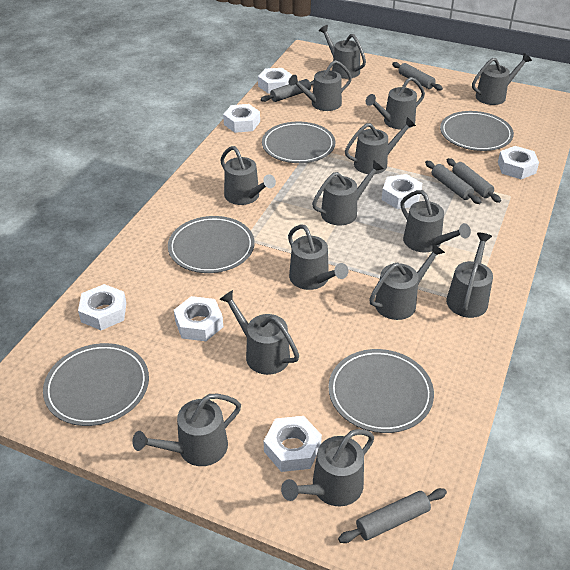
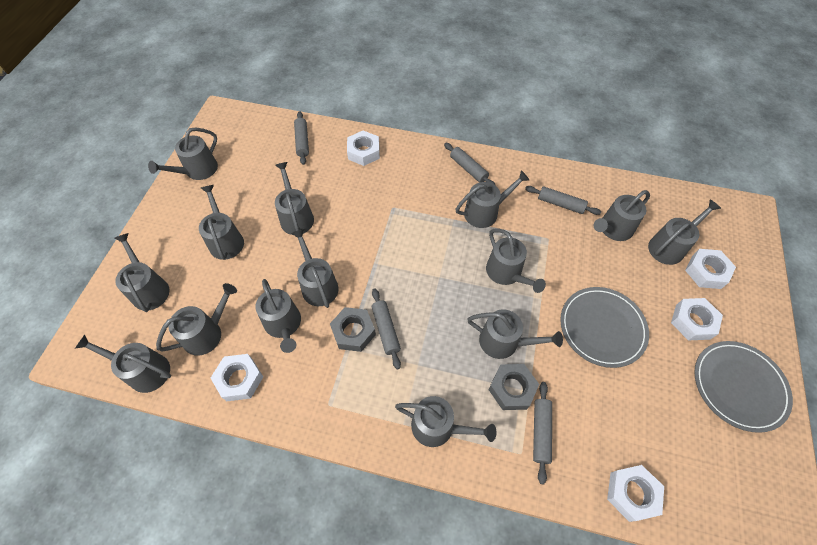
grey nut: none = 0 -> [330,307,376,352] [488,364,539,410] = 2
grey plate: [43,343,149,426] [168,216,254,273] [262,122,335,163] [329,349,434,433] [440,111,514,151] = 5 -> [560,287,649,368] [694,341,793,433] = 2
white nut: [78,284,126,330] [174,296,223,341] [223,104,260,133] [258,68,292,94] [264,416,322,472] [382,174,422,209] [498,146,539,179] = 7 -> [211,354,263,401] [347,131,380,166] [607,465,664,522] [671,298,723,341] [685,249,736,289] = 5

